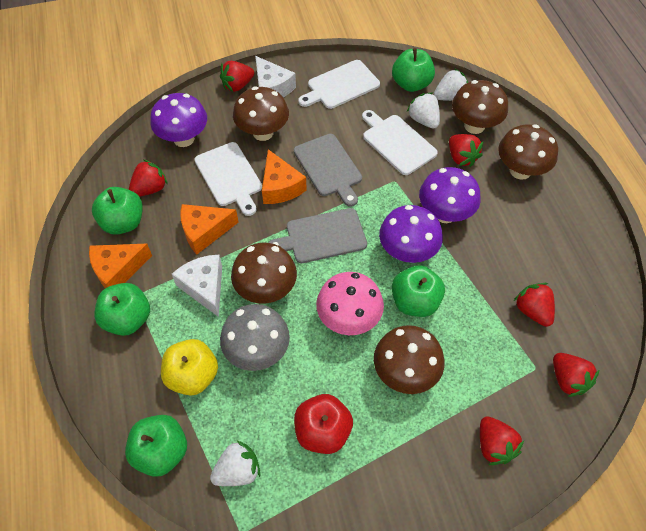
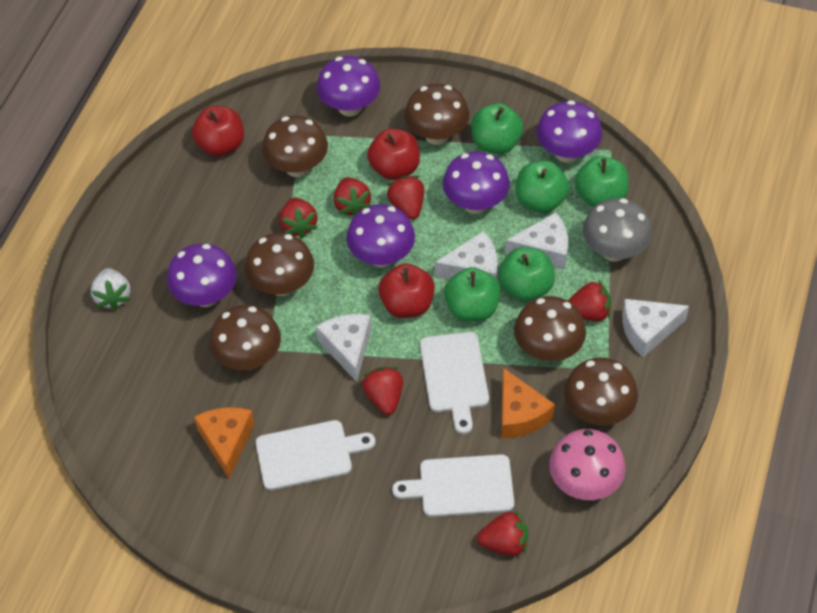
brown mushroom: [231,243,297,303] [233,86,289,141] [374,325,444,394] [452,80,508,134] [498,124,558,180] = 5 -> [209,305,281,370] [245,233,314,296] [262,116,328,177] [404,83,469,145] [514,296,586,361] [564,357,638,426] = 6
grey cutting board: [268,208,367,263] [294,134,362,207] = 2 -> none = 0
orange cheese: [89,244,152,288] [180,204,239,254] [262,149,307,204] = 3 -> [194,407,255,479] [501,368,555,438] = 2
purple mushroom: [150,93,207,147] [379,205,443,263] [419,167,481,223] = 3 -> [167,243,237,307] [317,56,380,116] [346,204,415,268] [443,151,510,214] [537,100,602,163] = 5
red apple: [294,394,353,454] = 1 -> [192,106,244,157] [367,129,420,180] [378,264,435,318] = 3
white cheese: [172,255,222,317] [255,56,296,97] = 2 -> [316,314,372,382] [435,231,498,280] [505,212,568,270] [622,299,689,357] = 4
white strawberry: [210,441,260,486] [407,93,440,129] [434,68,468,101] = 3 -> [91,268,131,311] = 1
yellow apple: [161,339,218,395] = 1 -> none = 0

